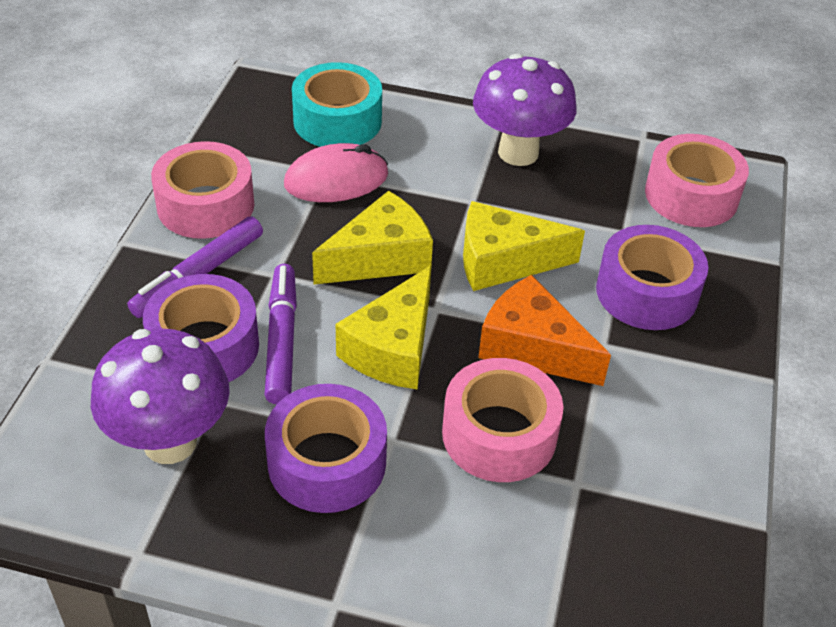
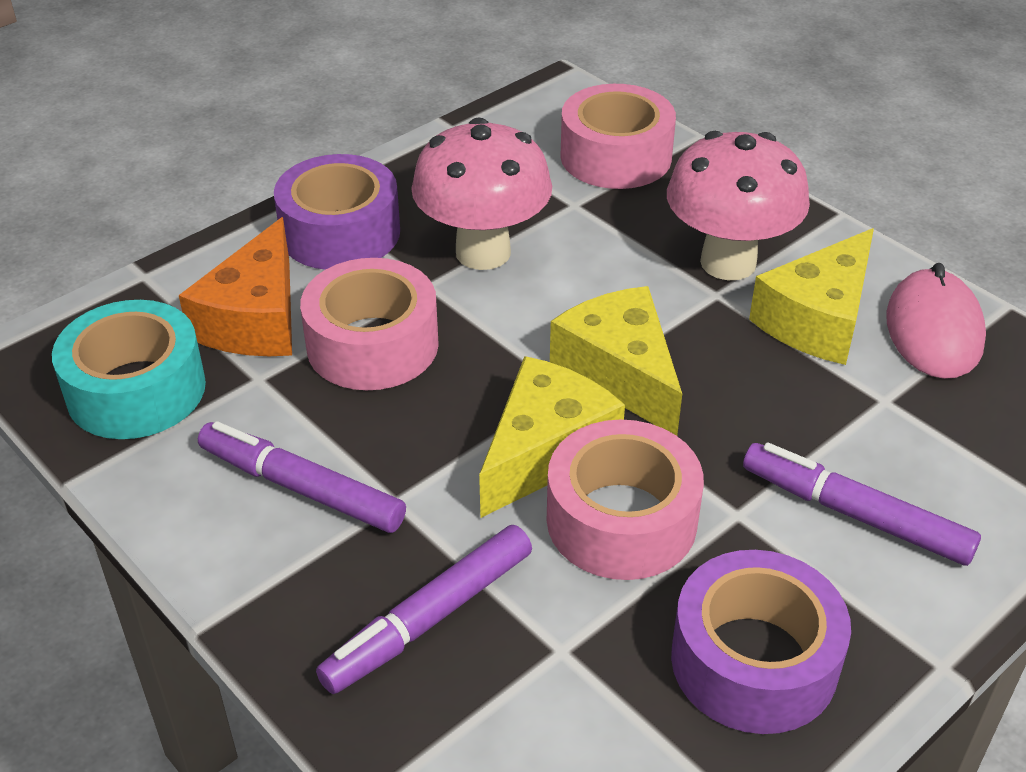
pink mushroom: none = 0 -> [411,117,552,270] [667,131,810,280] = 2
purple marker: [127,216,263,318] [264,264,297,404] = 2 -> [198,421,406,533] [316,525,532,694] [743,443,981,566] = 3
purple mushroom: [91,328,230,464] [473,53,577,166] = 2 -> none = 0
purple tape: [143,274,259,382] [265,384,387,513] [596,225,708,330] = 3 -> [274,154,400,270] [671,550,851,734] = 2

